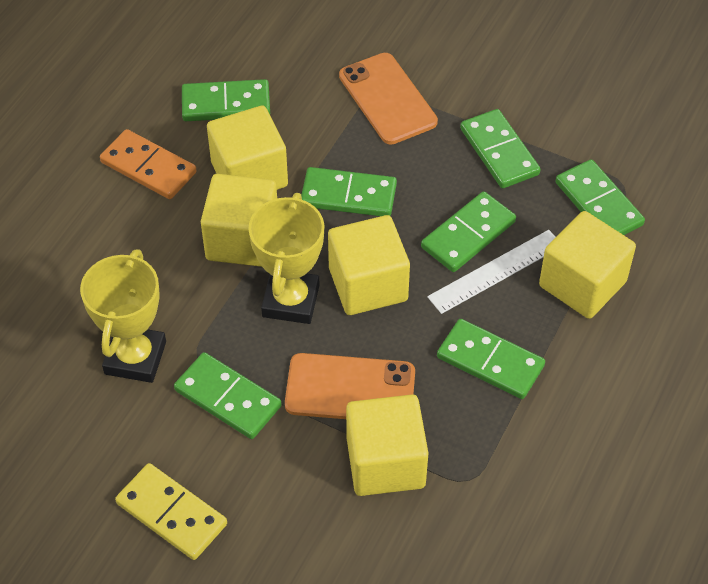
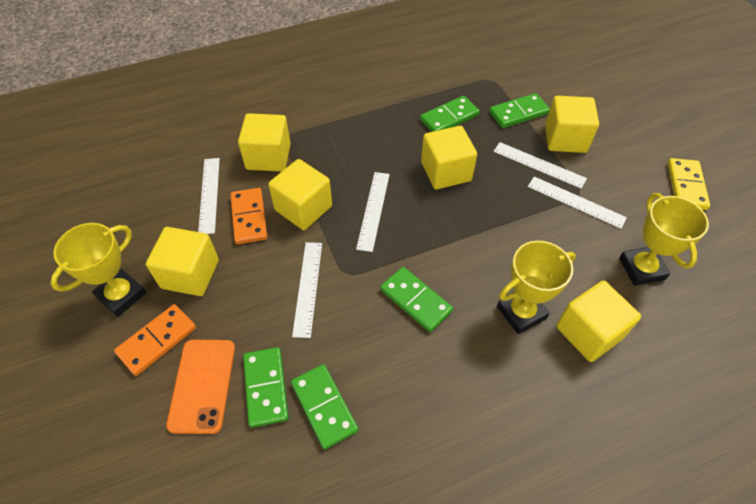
green domino: [174,352,281,439] [182,79,270,121] [301,167,397,216] [421,191,516,272] [437,319,545,399] [460,109,541,188] [556,159,645,235] = 7 -> [243,347,289,428] [291,364,358,449] [380,267,453,332] [420,96,480,132] [489,93,550,128] = 5
orange domino: [100,129,197,199] = 1 -> [114,304,196,376] [230,188,268,244] = 2
orange phone: [285,353,415,419] [339,53,438,145] = 2 -> [166,340,235,434] = 1
white ruler: [427,230,556,314] = 1 -> [198,158,220,234] [292,242,322,338] [356,172,390,252] [493,142,587,189] [528,176,627,229] = 5
yellow cube: [201,174,277,267] [207,106,288,190] [328,215,410,315] [346,395,428,496] [539,211,636,319] = 5 -> [146,227,219,296] [238,113,291,172] [268,159,332,230] [421,126,477,189] [545,96,599,153] [556,280,641,362] = 6
yellow trophy: [80,249,166,383] [248,193,325,324] = 2 -> [50,223,146,317] [497,241,576,334] [619,193,709,286] = 3

